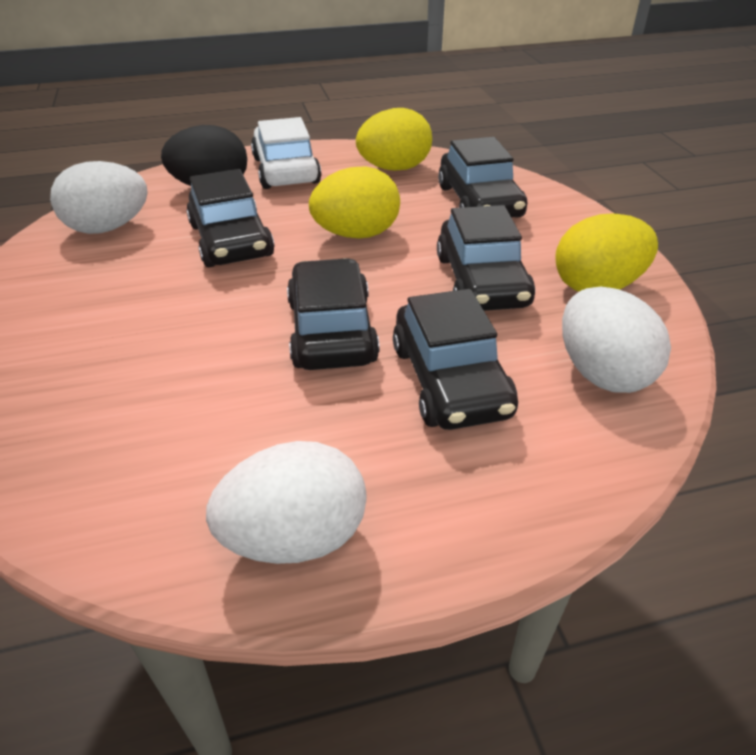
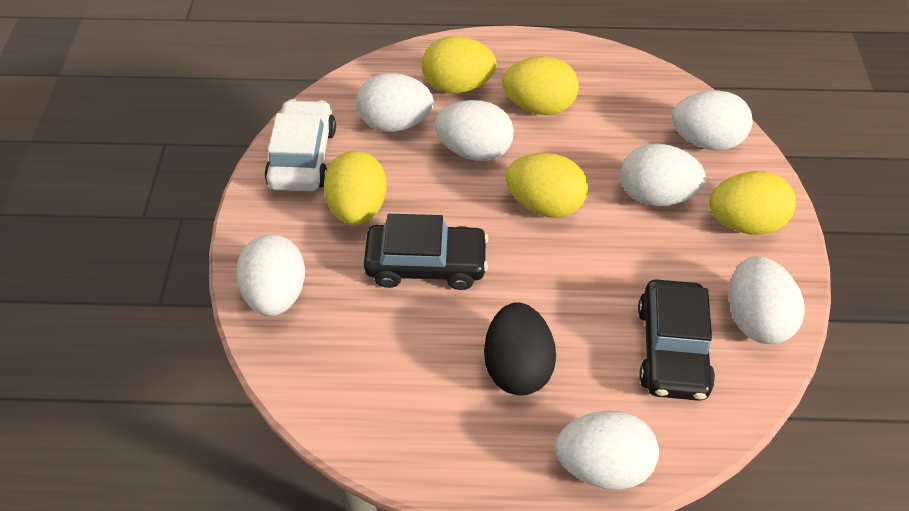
black car: [186,169,274,267] [287,258,380,370] [393,289,518,430] [437,205,535,311] [438,137,527,218] = 5 -> [364,214,488,290] [638,279,715,401] = 2
white egg: [50,161,148,234] [206,441,367,564] [562,286,671,393] = 3 -> [236,234,305,316] [356,73,434,132] [435,100,514,161] [555,410,659,490] [621,144,706,206] [672,90,753,151] [729,256,805,344] = 7
yellow egg: [309,166,400,239] [356,108,432,171] [555,213,658,292] = 3 -> [324,151,387,225] [422,36,497,93] [502,56,579,115] [505,153,588,218] [709,171,796,235] = 5

